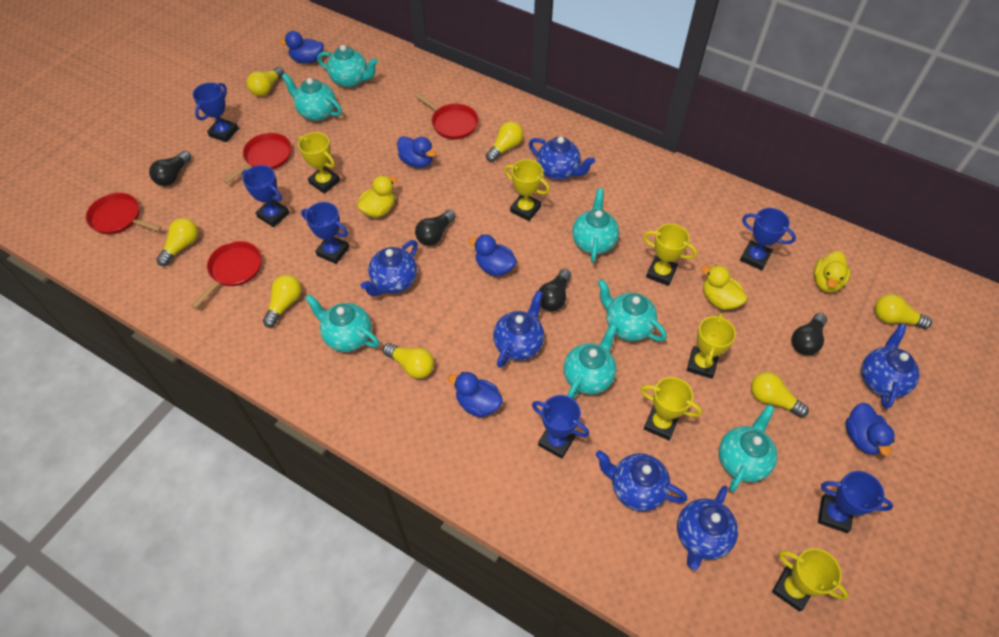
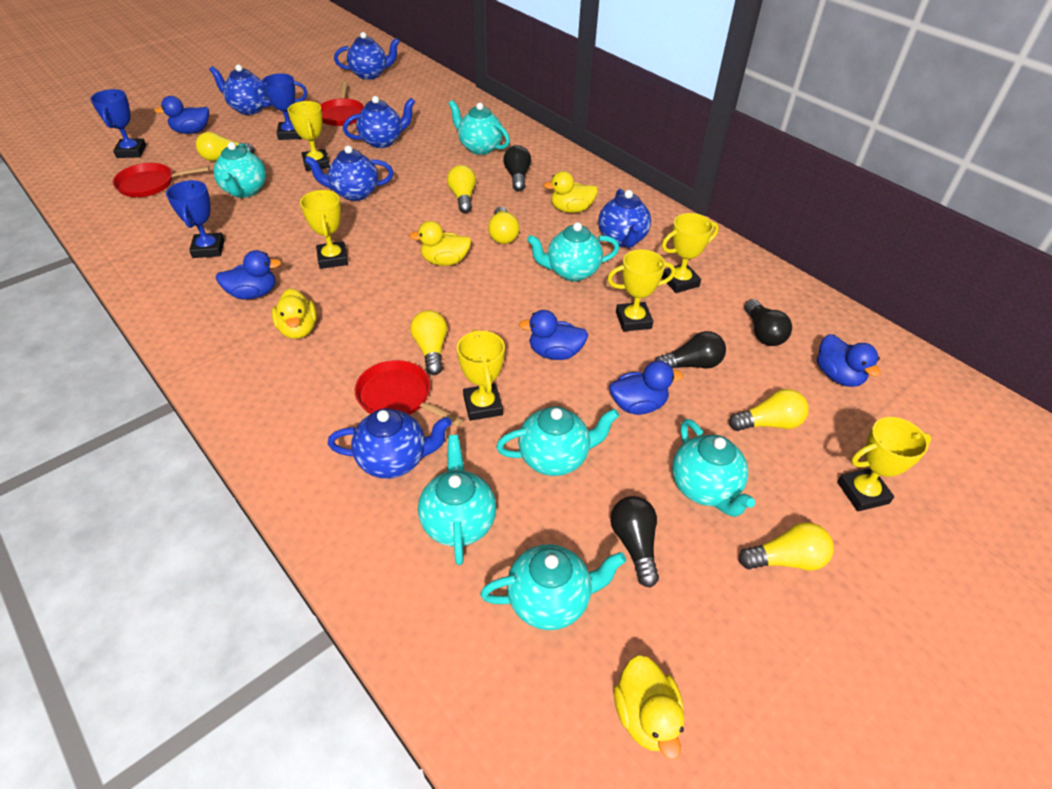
blue trophy: [193,83,239,142] [242,165,289,227] [301,202,349,264] [532,395,589,459] [740,208,796,270] [818,471,893,533] = 6 -> [90,89,146,158] [166,180,225,258] [254,73,307,140] = 3
red pan: [86,193,162,235] [191,241,262,309] [223,133,292,184] [414,92,479,139] = 4 -> [113,163,209,197] [320,81,364,126] [355,360,463,426] = 3
yellow duck: [357,175,397,218] [701,265,747,310] [814,251,851,293] = 3 -> [272,288,317,339] [409,221,471,266] [543,171,598,213] [614,655,684,760] = 4
yellow light bulb: [156,218,198,266] [246,67,285,96] [263,275,302,327] [383,343,434,379] [486,121,523,162] [751,372,809,417] [874,294,932,329] = 7 -> [196,132,255,161] [410,310,447,375] [447,165,476,213] [488,207,519,244] [729,389,809,431] [738,522,834,571] = 6

